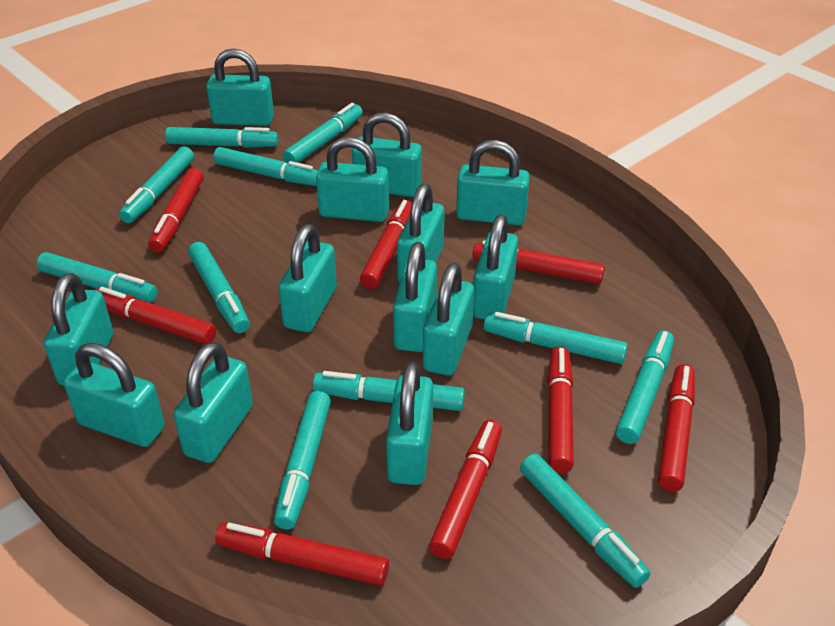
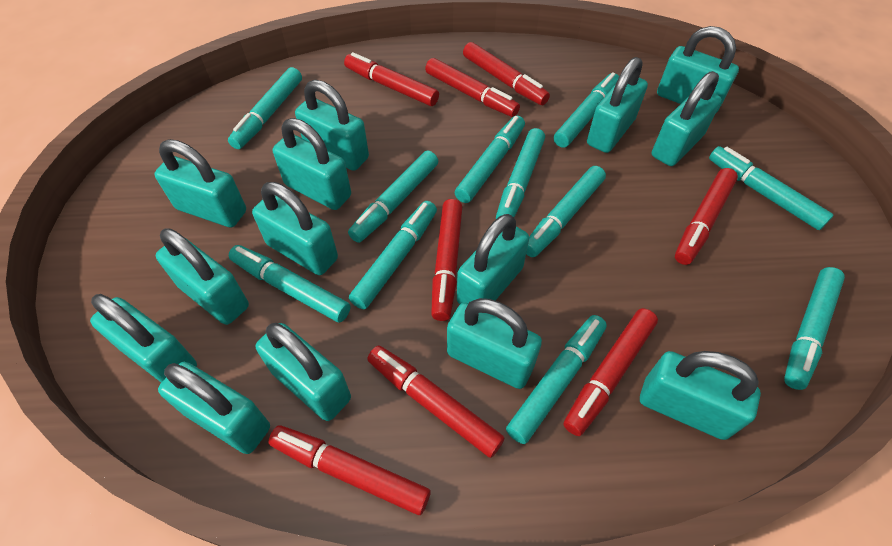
turquoise padlock: [44,273,113,386] [64,343,165,447] [173,342,253,463] [206,49,274,126] [278,224,337,332] [316,137,389,222] [352,112,422,197] [386,361,433,485] [393,242,437,352] [397,184,445,282] [423,263,474,376] [456,140,530,225] [473,214,518,320] = 13 -> [90,294,197,383] [154,139,246,228] [156,228,249,325] [158,362,270,454] [252,182,338,275] [255,323,351,421] [273,118,351,210] [295,80,369,171] [447,298,542,389] [457,214,529,304] [587,57,648,153] [640,351,761,440] [652,71,722,166] [657,26,739,113] = 14

